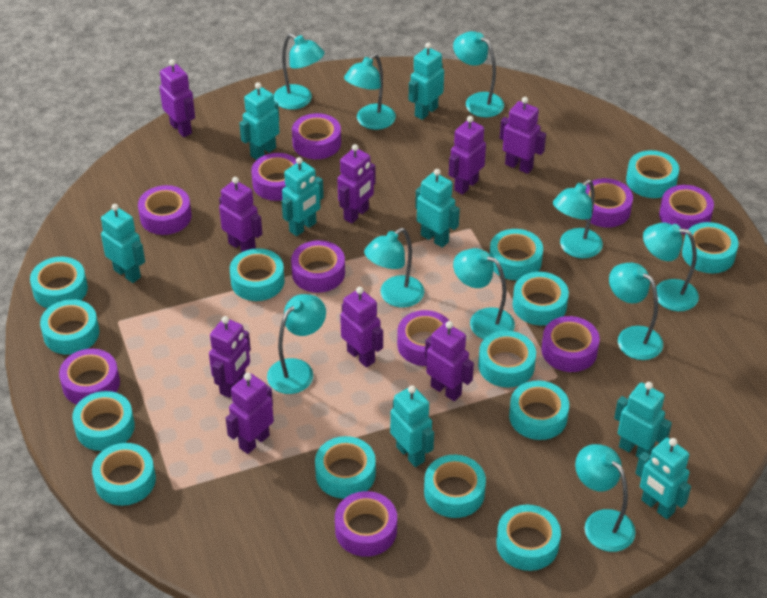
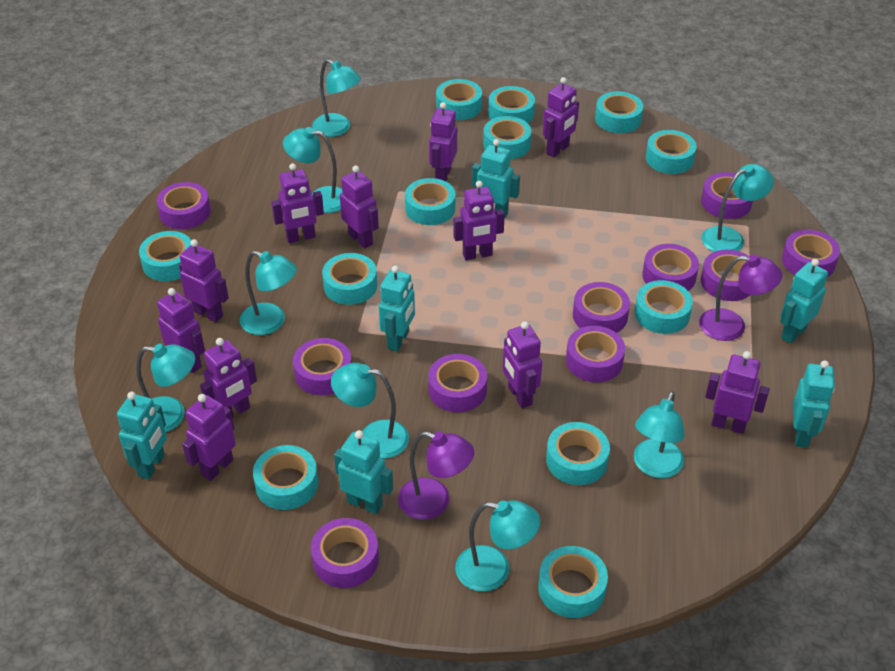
purple lamp: none = 0 -> [398,431,474,520] [699,255,783,341] = 2
purple robot: [160,59,195,137] [209,316,251,398] [219,177,262,252] [226,373,274,454] [337,144,376,224] [340,287,383,368] [425,321,474,401] [449,116,486,195] [500,97,546,174] = 9 -> [157,288,205,373] [179,239,229,322] [182,394,236,481] [200,338,257,418] [271,163,324,243] [340,166,379,249] [429,102,457,181] [453,181,505,260] [503,321,542,408] [543,77,579,157] [705,351,770,434] = 11
turquoise lamp: [267,294,326,394] [274,34,325,110] [344,54,396,130] [364,228,424,308] [453,31,504,117] [453,248,515,339] [553,180,603,259] [575,444,636,552] [609,263,663,360] [643,222,699,311] = 10 -> [136,344,195,432] [240,251,297,335] [283,127,343,213] [312,59,361,137] [331,363,409,458] [455,500,540,592] [634,391,685,478] [701,164,774,252] = 8
turquoise robot: [101,204,145,283] [239,82,280,160] [282,157,324,236] [390,385,434,467] [409,42,444,120] [415,169,460,248] [614,382,672,458] [636,438,691,519] = 8 -> [117,392,167,479] [334,430,393,514] [379,266,415,352] [472,139,520,219] [780,259,828,344] [793,360,835,448] = 6
turquoise tape: [30,257,88,308] [40,299,99,355] [72,391,135,451] [92,443,156,506] [230,248,285,301] [315,436,376,499] [424,455,486,518] [478,331,536,387] [489,229,543,280] [496,505,561,571] [509,381,569,440] [512,272,569,325] [626,150,679,198] [682,222,739,273] = 14 -> [139,231,191,281] [253,445,318,510] [322,253,377,305] [405,178,455,225] [436,79,482,120] [483,116,531,159] [488,86,535,123] [538,546,608,618] [546,422,610,485] [595,91,643,133] [635,280,693,334] [646,130,697,174] = 12

